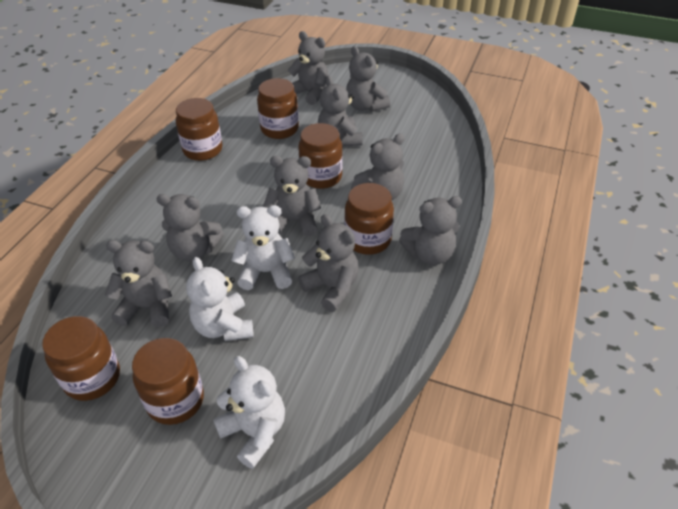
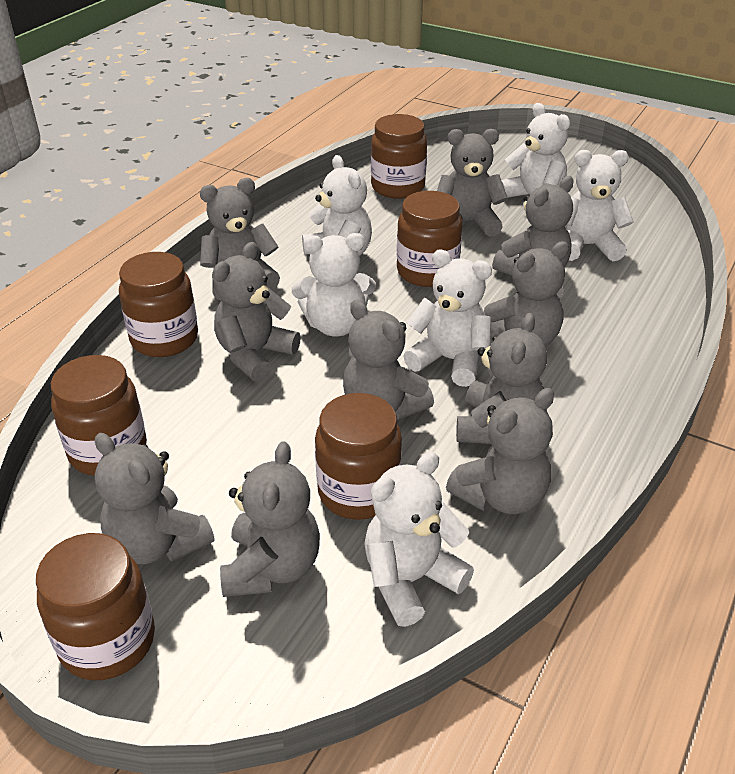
grey teddy bear: [105,240,172,327] [156,194,224,261] [263,156,321,236] [287,31,329,105] [298,214,359,312] [318,76,363,147] [346,46,390,112] [351,133,404,200] [399,196,462,265] = 9 -> [95,433,214,564] [200,178,280,301] [213,242,301,382] [220,441,320,597] [343,300,434,420] [437,129,508,237] [446,388,554,514] [456,313,547,444] [484,241,569,347] [492,176,573,276] = 10
white teddy bear: [186,257,254,341] [213,356,285,469] [231,205,295,290] = 3 -> [292,233,376,336] [302,155,372,256] [364,452,474,627] [403,249,492,387] [501,103,570,212] [566,150,634,261] = 6

